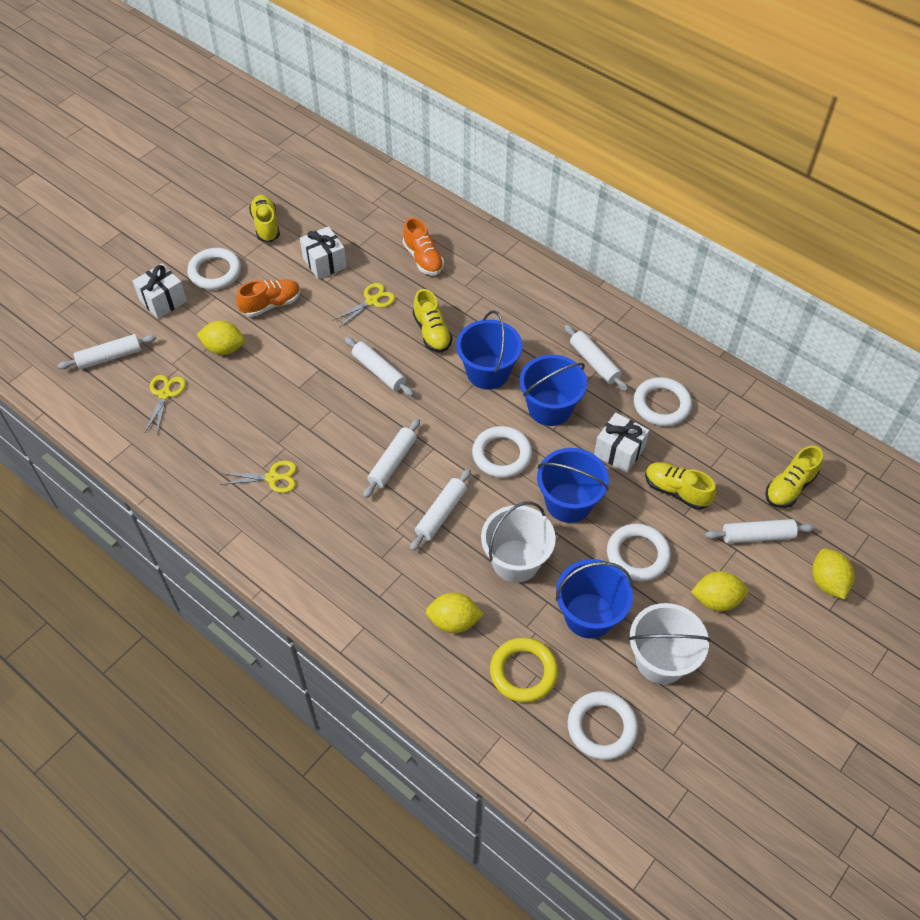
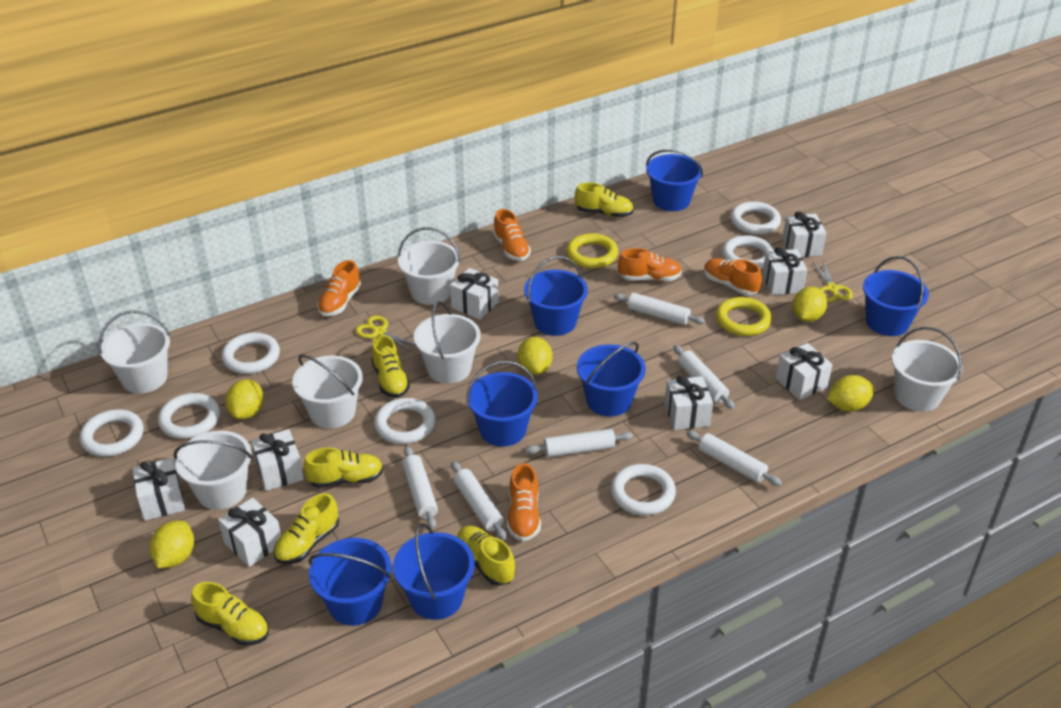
blue bucket: [456,310,522,390] [519,355,587,426] [537,448,609,523] [555,559,633,639] = 4 -> [309,538,391,626] [393,523,475,620] [467,361,538,446] [524,256,588,336] [577,342,646,417] [646,149,703,211] [863,256,929,336] = 7
orange shoe: [236,279,300,317] [403,218,444,275] = 2 -> [317,260,361,316] [493,209,531,261] [507,463,541,541] [618,248,682,281] [704,258,762,295] = 5
white bucket: [481,501,556,583] [628,603,711,684] = 2 -> [98,310,171,393] [174,431,253,510] [292,354,363,429] [398,227,460,305] [414,302,481,384] [892,327,963,412] = 6
white gift: [133,263,187,319] [300,226,347,279] [594,413,649,473] = 3 -> [132,458,185,521] [218,498,281,567] [251,429,304,491] [450,268,499,320] [665,376,713,430] [762,247,807,295] [776,343,833,400] [782,211,826,257] = 8
white ring: [187,248,241,290] [472,426,532,478] [568,691,638,760] [607,524,671,581] [634,377,692,426] = 5 -> [80,409,144,457] [158,393,220,439] [222,332,280,374] [374,398,436,444] [611,464,676,515] [722,235,774,269] [730,201,781,235] = 7
yellow lemon: [197,320,245,355] [426,592,484,633] [691,571,748,611] [812,549,855,599] = 4 -> [150,521,194,568] [225,379,264,419] [517,337,553,375] [793,287,827,322] [827,375,875,411] = 5
yellow ring: [490,638,558,703] = 1 -> [567,233,618,268] [716,297,772,336] = 2
yellow scissors: [145,375,186,434] [220,461,297,493] [332,283,395,328] = 3 -> [356,316,416,352] [812,260,853,302] = 2
yellow shoe: [249,195,280,242] [413,289,452,353] [645,462,716,510] [765,446,823,508] = 4 -> [191,582,269,645] [274,493,339,564] [303,448,384,488] [371,335,410,398] [457,526,515,586] [575,182,634,217] = 6

